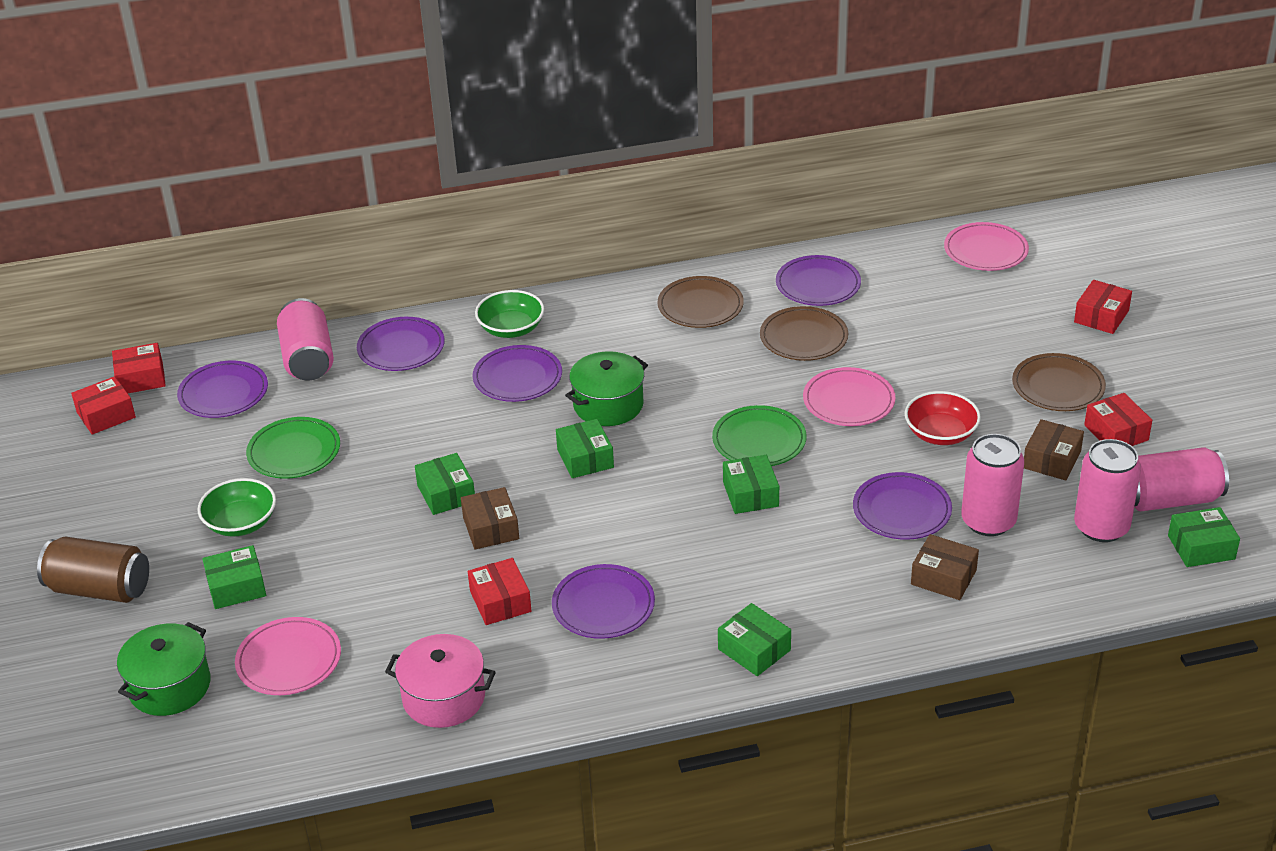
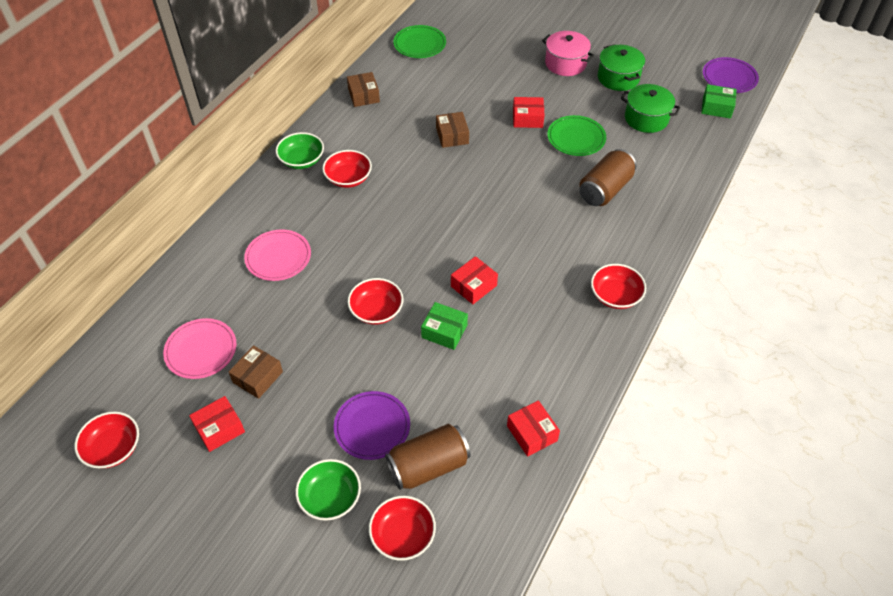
brown can: [37,537,149,603] = 1 -> [385,424,471,490] [579,149,636,206] = 2
brown plate: [658,276,744,328] [760,306,848,361] [1012,353,1106,411] = 3 -> none = 0
green box: [202,545,266,609] [415,453,475,515] [556,419,614,478] [718,603,791,676] [723,455,779,514] [1168,507,1240,567] = 6 -> [421,302,468,350] [701,84,737,119] = 2
pink can: [277,298,334,381] [961,434,1024,536] [1074,439,1141,542] [1134,447,1229,511] = 4 -> none = 0
pink plate: [235,617,341,695] [803,367,895,426] [944,222,1029,271] = 3 -> [163,318,236,379] [244,230,311,281] = 2
purple plate: [177,361,268,418] [357,317,445,371] [473,345,562,402] [552,564,655,639] [776,255,861,306] [853,472,952,540] = 6 -> [334,391,410,460] [703,57,759,93] = 2
red bowl: [905,391,981,445] = 1 -> [74,411,139,469] [322,150,372,188] [348,278,403,325] [369,496,436,561] [591,264,646,309] = 5
red box: [71,376,136,435] [112,343,166,393] [468,558,532,625] [1074,280,1132,334] [1084,393,1152,446] = 5 -> [189,396,245,452] [451,256,498,304] [507,400,560,457] [513,97,545,128] = 4

